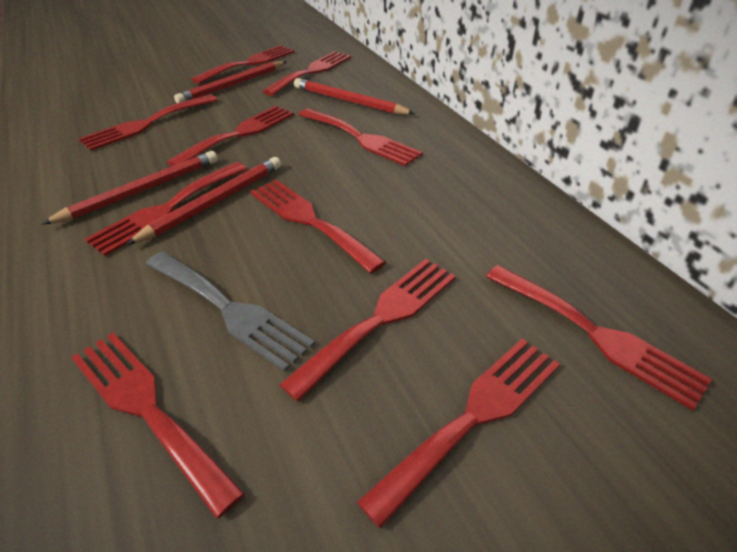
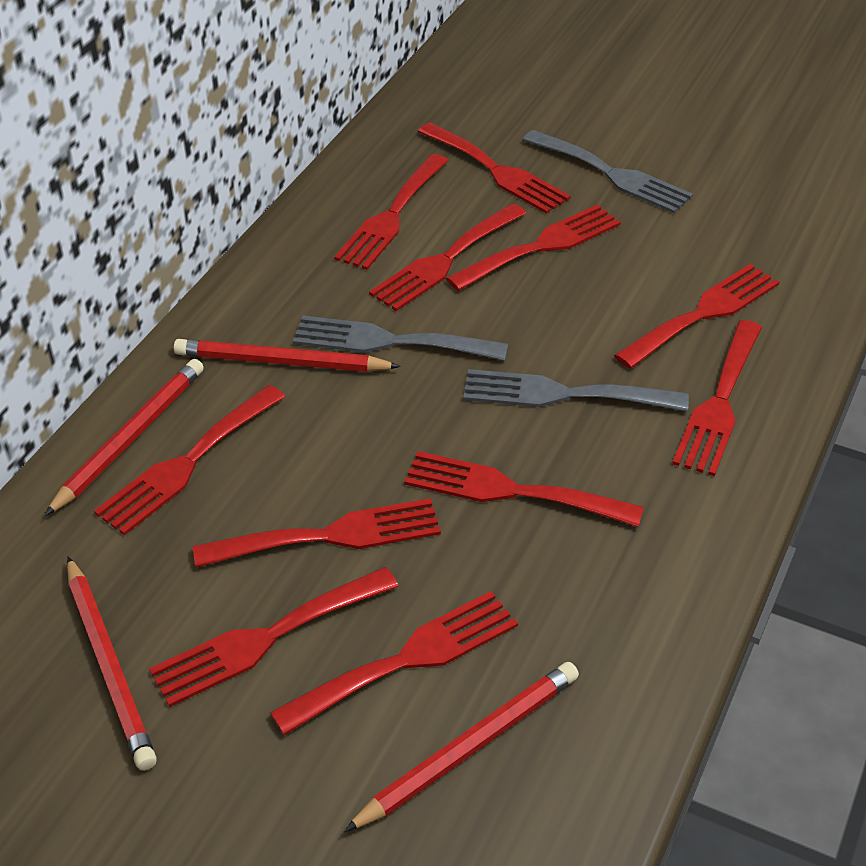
grey fork: [146,251,315,372] = 1 -> [293,316,508,361] [463,369,689,411] [523,130,693,213] = 3

